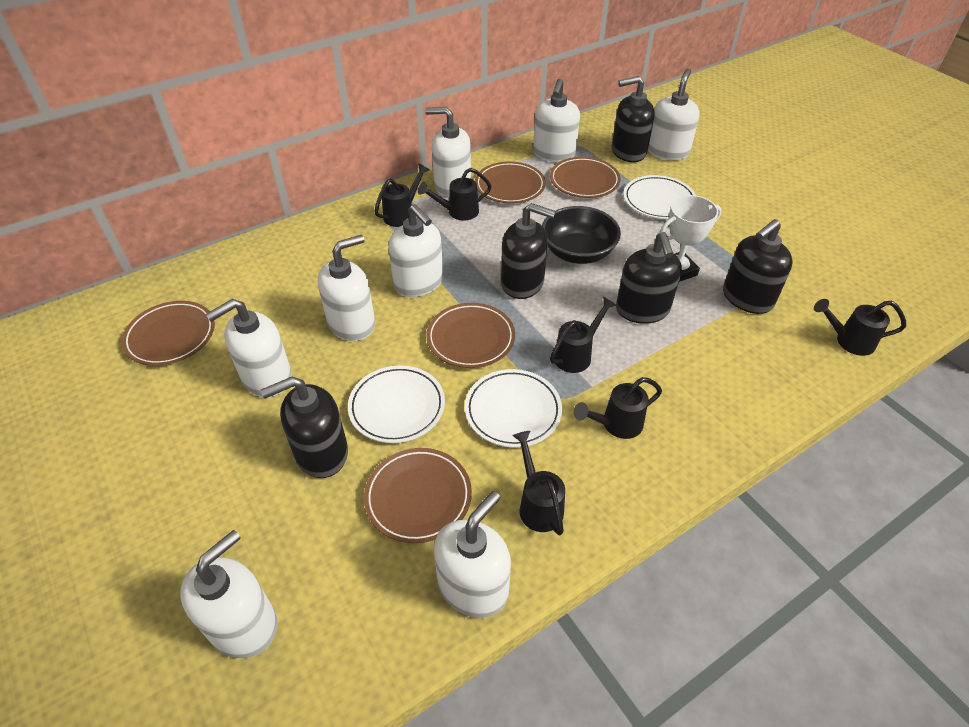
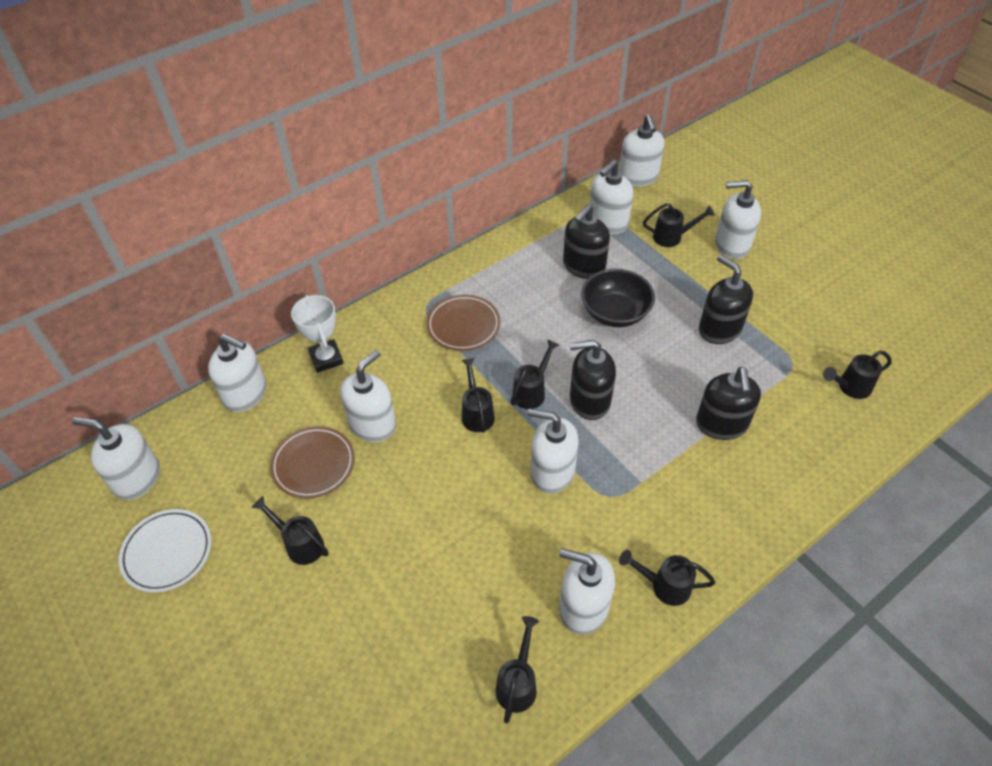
black soap dispenser: [261,377,348,478] [501,203,556,299] [612,76,655,162] [616,232,682,324] [723,219,793,314] = 5 -> [563,204,610,279] [570,340,616,420] [696,367,761,440] [699,255,753,344] = 4
black watering can: [374,163,429,227] [418,168,492,221] [512,431,565,536] [550,297,616,373] [573,377,662,439] [814,299,906,356] = 6 -> [252,496,329,565] [461,358,495,433] [495,616,539,723] [511,339,559,409] [619,550,715,606] [643,203,715,247] [823,350,892,399] = 7
brown plate: [122,301,215,366] [364,448,472,543] [426,303,515,368] [475,161,546,203] [550,157,621,198] = 5 -> [270,426,355,499] [426,295,500,351] = 2
white plate: [348,365,445,443] [465,369,562,448] [623,175,696,219] = 3 -> [119,509,211,593] = 1

